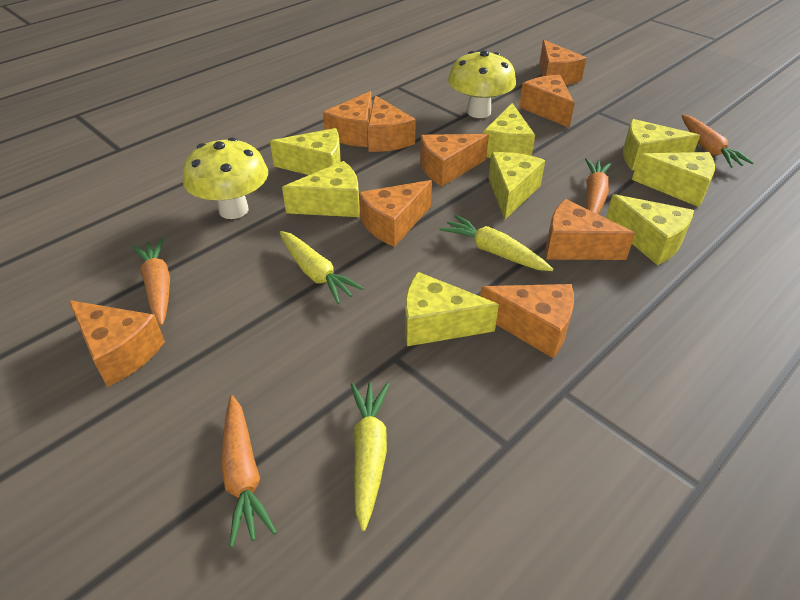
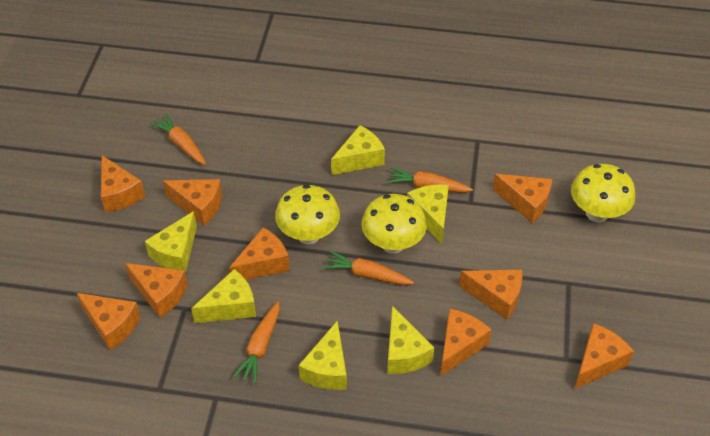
yellow carrot: [280,231,364,304] [351,383,389,531] [440,215,553,271] = 3 -> none = 0
yellow cheese: [270,128,341,175] [282,161,360,217] [405,272,499,346] [483,103,535,158] [488,152,545,219] [606,194,694,265] [623,119,700,170] [632,152,715,207] = 8 -> [145,211,197,273] [191,269,256,323] [299,321,347,390] [331,125,385,175] [387,306,434,374] [407,184,449,244] = 6
yellow mushroom: [183,137,268,219] [448,50,516,118] = 2 -> [275,184,340,244] [361,194,427,254] [571,164,635,222] = 3

